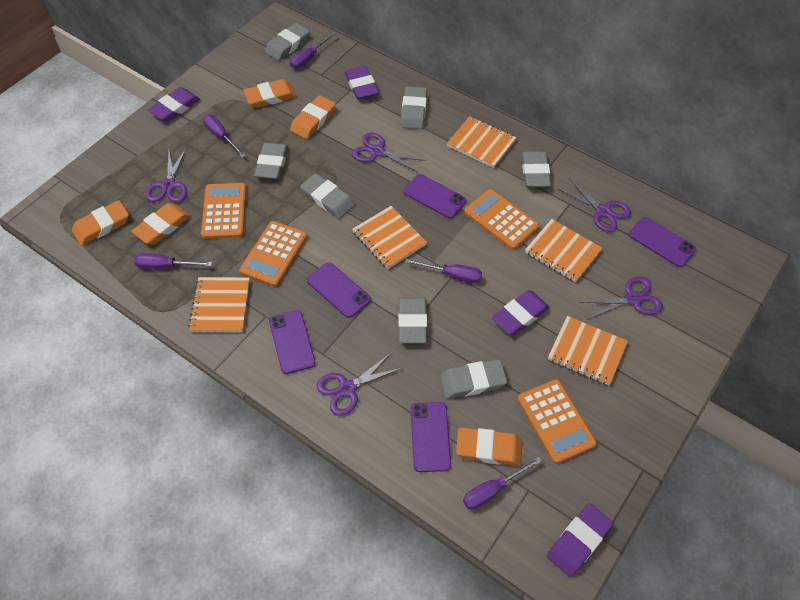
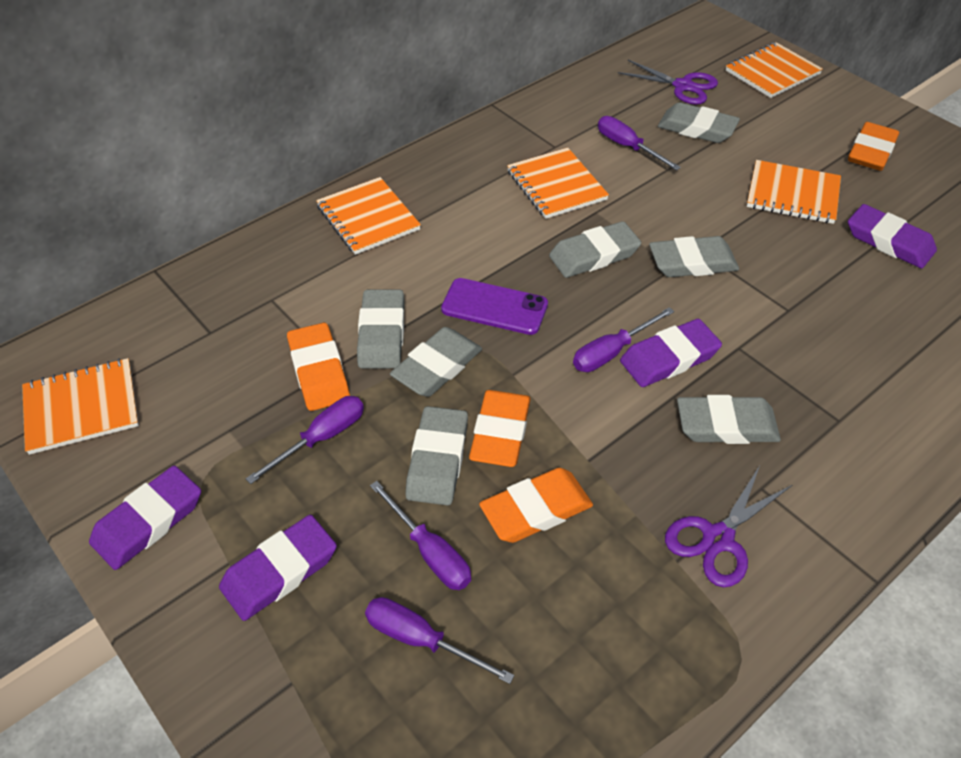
orange calculator: [201,183,246,239] [239,221,307,287] [464,189,539,250] [518,379,597,464] = 4 -> none = 0
orange eraser: [72,200,129,246] [131,203,190,245] [243,79,297,108] [290,95,336,139] [456,427,522,466] = 5 -> [287,323,350,411] [469,390,531,467] [479,468,593,543] [848,122,899,171] = 4
purple phone: [269,310,316,374] [307,262,371,318] [404,174,466,218] [411,402,451,472] [629,217,696,267] = 5 -> [441,278,548,335] = 1
purple scissors: [146,147,187,202] [317,352,402,416] [352,133,425,172] [558,178,631,232] [579,277,663,320] = 5 -> [618,60,718,104] [665,466,792,587] = 2

